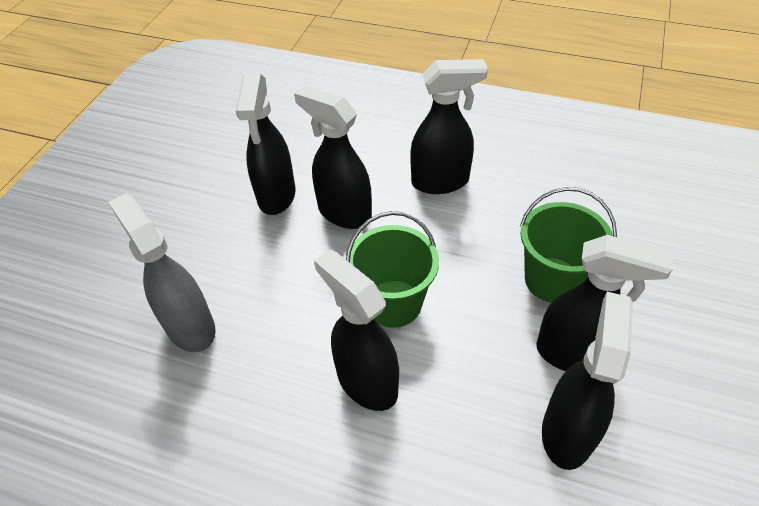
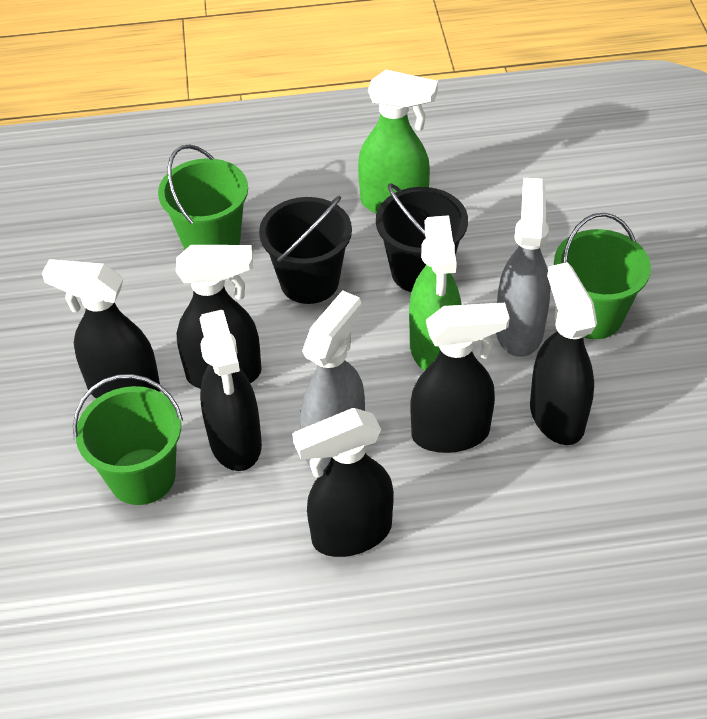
black bucket: none = 0 -> [259,196,352,304] [376,183,468,292] = 2
green bucket: [346,211,439,328] [520,187,617,303] = 2 -> [73,374,183,505] [158,144,248,250] [554,213,651,339] = 3
green spray bottle: none = 0 -> [358,70,438,214] [409,215,462,371] = 2
grey spray bottle: [108,193,216,352] = 1 -> [300,290,365,470] [496,178,550,357] = 2

